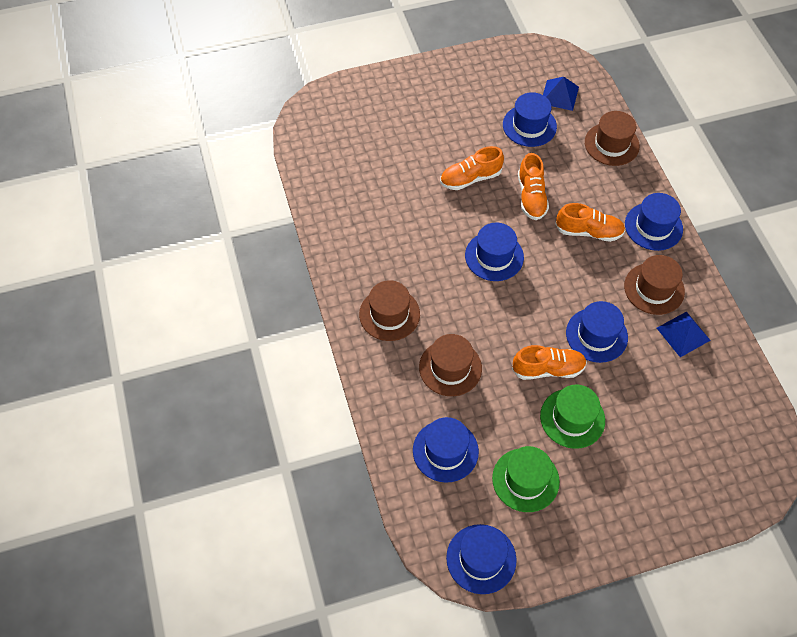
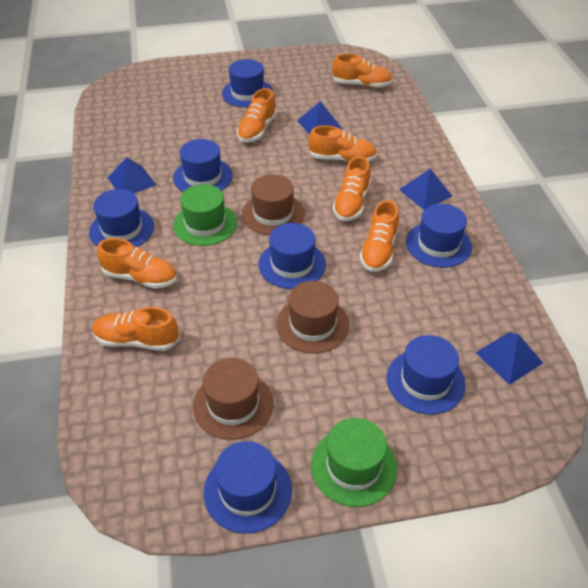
blue hat: [413,417,479,483] [446,524,517,594] [465,223,524,281] [503,92,557,147] [566,301,628,363] [625,193,683,251] = 6 -> [89,189,154,247] [173,139,233,192] [203,441,292,534] [222,59,273,108] [259,223,326,289] [386,335,466,414] [406,204,472,268] = 7
blue pyramid: [543,77,579,111] [657,311,711,357] = 2 -> [108,157,156,193] [297,101,343,134] [399,169,452,210] [476,332,543,385] = 4
brown hat: [359,280,420,341] [419,334,482,396] [585,111,640,166] [624,255,685,315] = 4 -> [193,358,273,440] [242,174,305,235] [276,281,349,354] = 3
orange shoe: [440,146,504,190] [512,345,587,380] [518,153,549,220] [555,203,625,242] = 4 -> [92,307,179,351] [97,238,177,289] [237,88,277,142] [308,126,377,162] [332,54,393,88] [333,156,371,221] [359,200,399,272] = 7

